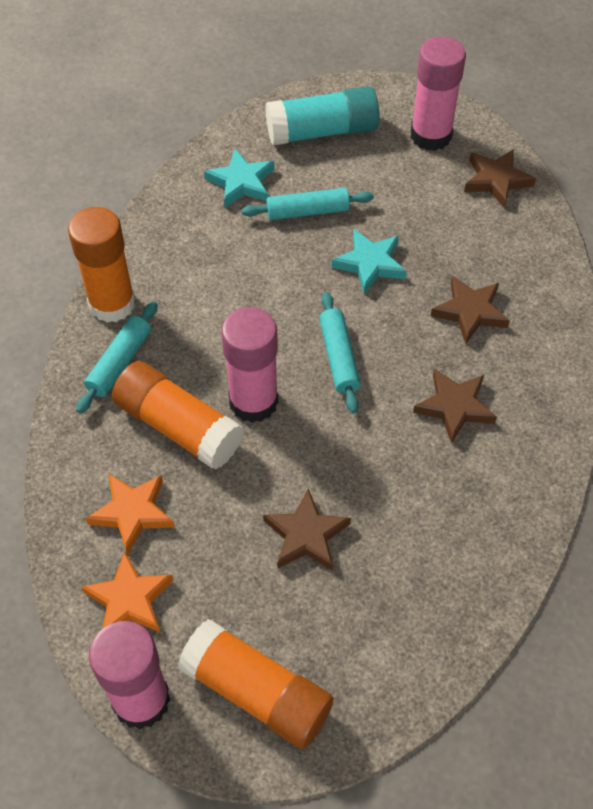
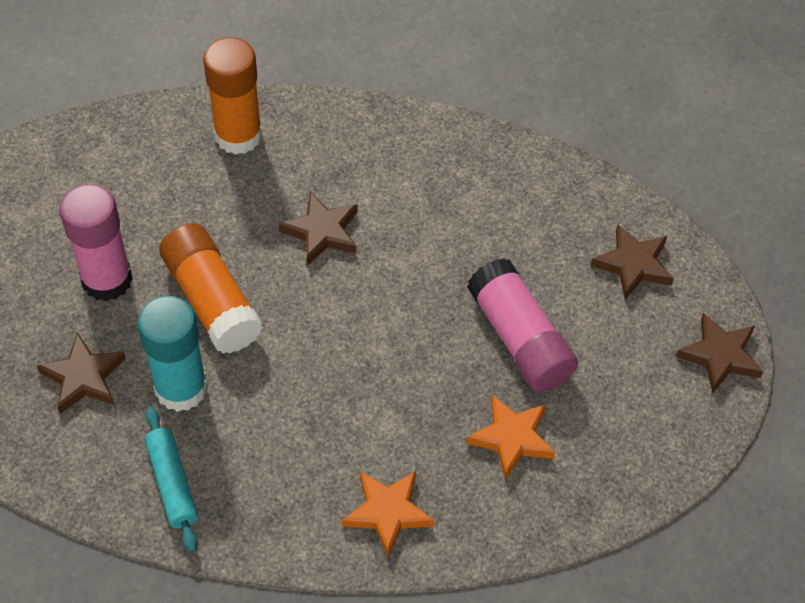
orange glue stick: [68,207,135,323] [112,361,244,470] [178,619,334,749] = 3 -> [159,223,263,354] [203,37,262,155] = 2
pink glue stick: [89,621,170,730] [221,307,278,423] [411,36,466,151] = 3 -> [59,184,133,301] [467,258,578,392] = 2
turquoise rolling pin: [76,302,157,413] [241,188,374,220] [319,292,361,413] = 3 -> [145,406,198,553] = 1
turquoise star: [204,149,274,208] [331,229,407,294] = 2 -> none = 0

